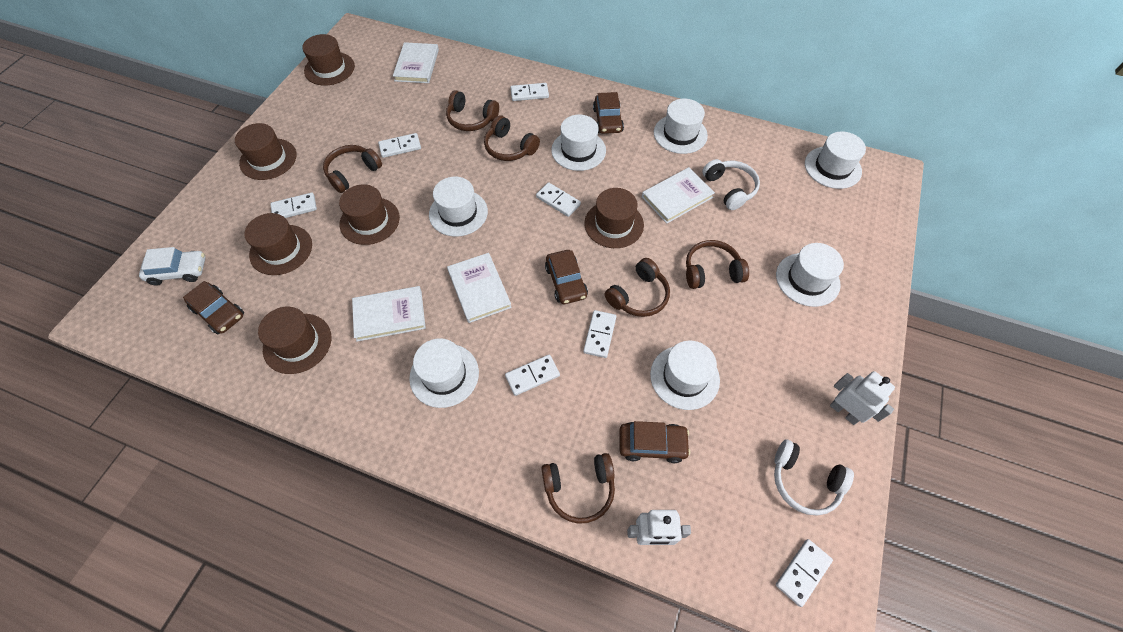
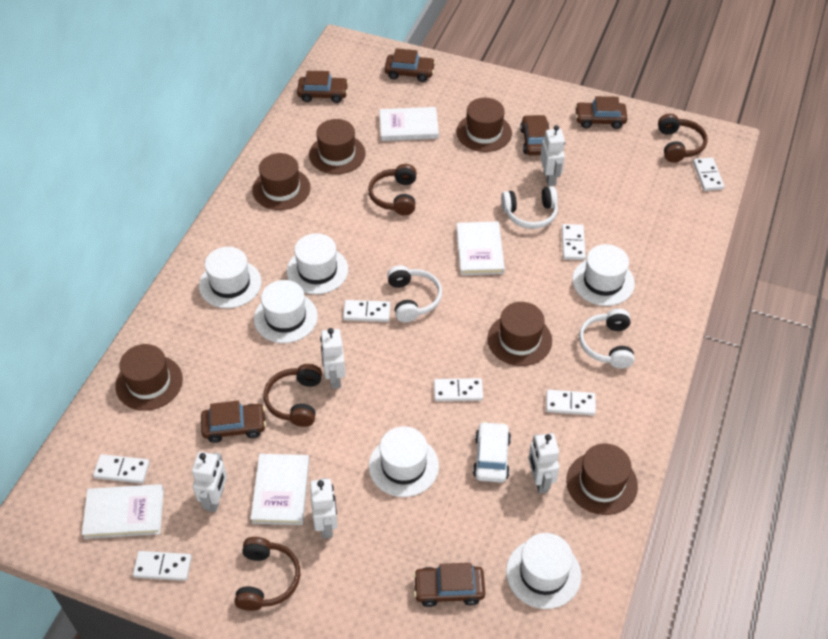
brown car: [183,281,244,334] [545,250,588,304] [593,92,624,134] [620,421,690,463] = 4 -> [201,401,266,443] [297,71,349,103] [384,48,436,82] [413,563,485,607] [520,115,549,155] [575,96,628,129] = 6
brown headphones: [323,145,382,193] [446,90,499,131] [484,115,540,161] [541,453,615,524] [605,258,670,317] [686,240,749,289] = 6 -> [234,537,300,611] [264,364,322,427] [368,164,417,216] [658,114,707,163] = 4
white hat: [409,338,479,408] [429,177,488,237] [551,115,606,171] [650,341,720,410] [654,99,708,154] [776,243,844,307] [805,132,866,189] = 7 -> [199,247,261,308] [254,280,318,343] [287,233,348,294] [369,426,439,497] [506,533,581,609] [572,244,635,306] = 6
white headphones: [702,159,760,210] [774,439,854,516] = 2 -> [387,265,442,322] [501,186,558,229] [579,309,634,369] = 3
white robot: [627,510,691,545] [830,371,895,425] = 2 -> [192,452,227,512] [310,478,337,539] [320,328,346,389] [528,433,559,494] [540,125,565,186] = 5

